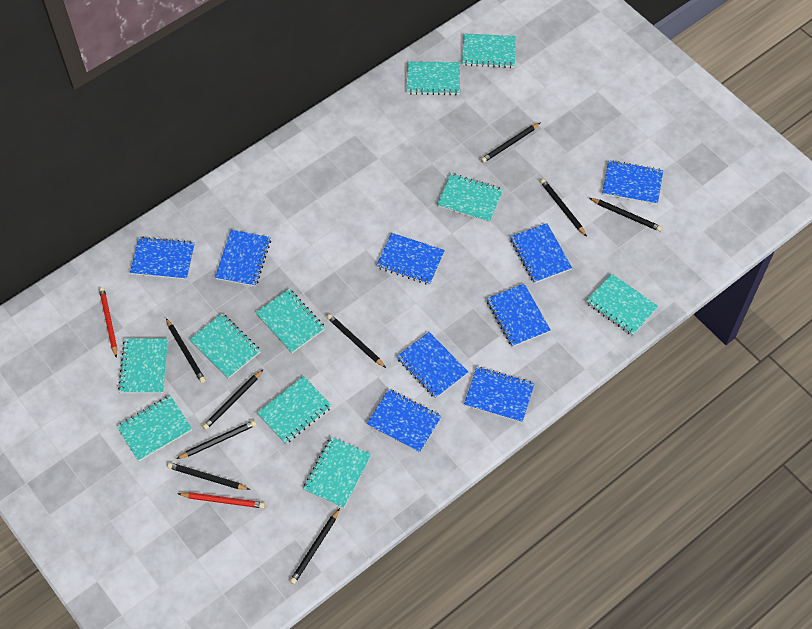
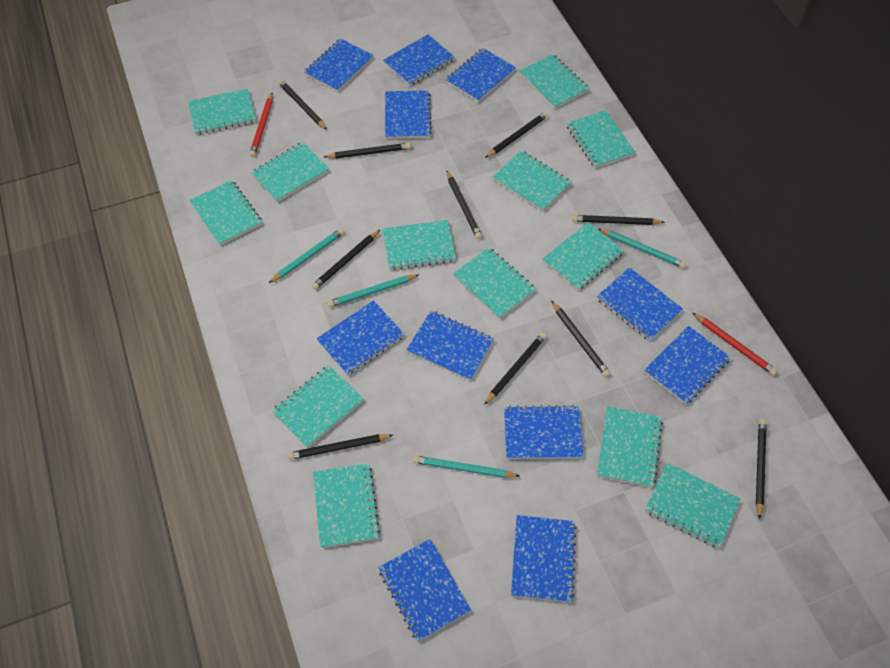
black pencil: [166,318,206,383] [167,462,250,490] [176,420,257,459] [202,370,263,430] [290,508,340,584] [327,314,386,368] [481,123,540,163] [540,179,587,236] [590,198,662,232] = 9 -> [278,79,327,130] [287,434,393,460] [311,230,380,290] [324,143,411,159] [446,170,482,239] [484,332,547,405] [485,112,548,158] [551,301,610,377] [572,215,665,225] [756,419,766,520] = 10
blue notebook: [130,237,195,280] [215,230,271,287] [367,389,442,453] [376,233,445,285] [396,332,468,399] [464,367,535,423] [486,284,551,347] [510,223,572,283] [602,160,663,205] = 9 -> [304,38,374,92] [317,300,405,375] [378,539,471,641] [383,34,455,86] [385,90,432,139] [406,311,494,381] [445,48,516,102] [504,405,583,459] [511,515,576,602] [597,267,683,341] [644,326,731,405] = 11
turquoise notebook: [117,395,192,461] [118,338,168,393] [189,313,261,379] [256,289,325,353] [257,376,332,444] [303,437,372,508] [407,61,460,95] [437,173,503,223] [462,33,516,68] [586,273,658,336] = 10 -> [188,89,256,135] [189,180,262,246] [251,142,329,202] [272,365,364,448] [313,463,380,548] [382,220,456,270] [453,247,536,319] [493,150,571,212] [519,54,589,109] [543,222,624,290] [566,110,636,168] [597,406,663,488] [645,463,740,548] = 13
turquoise pencil: none = 0 -> [269,228,344,283] [327,274,419,307] [413,456,520,478] [598,229,686,268] = 4

